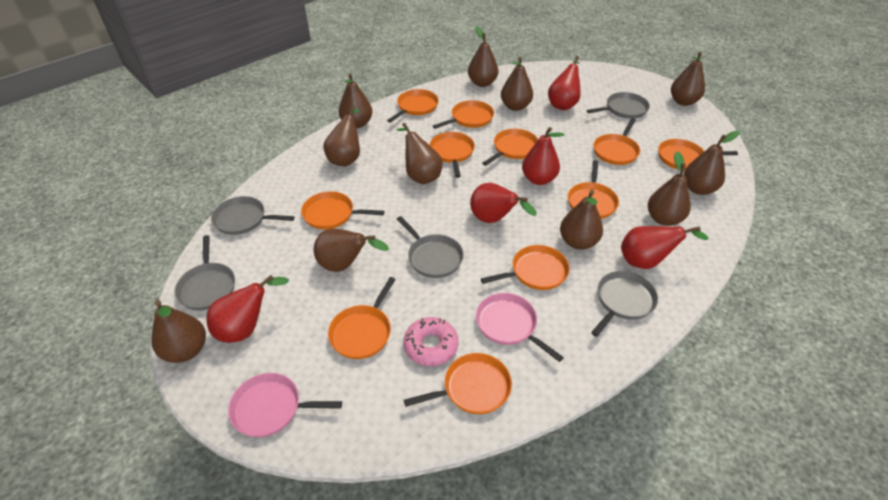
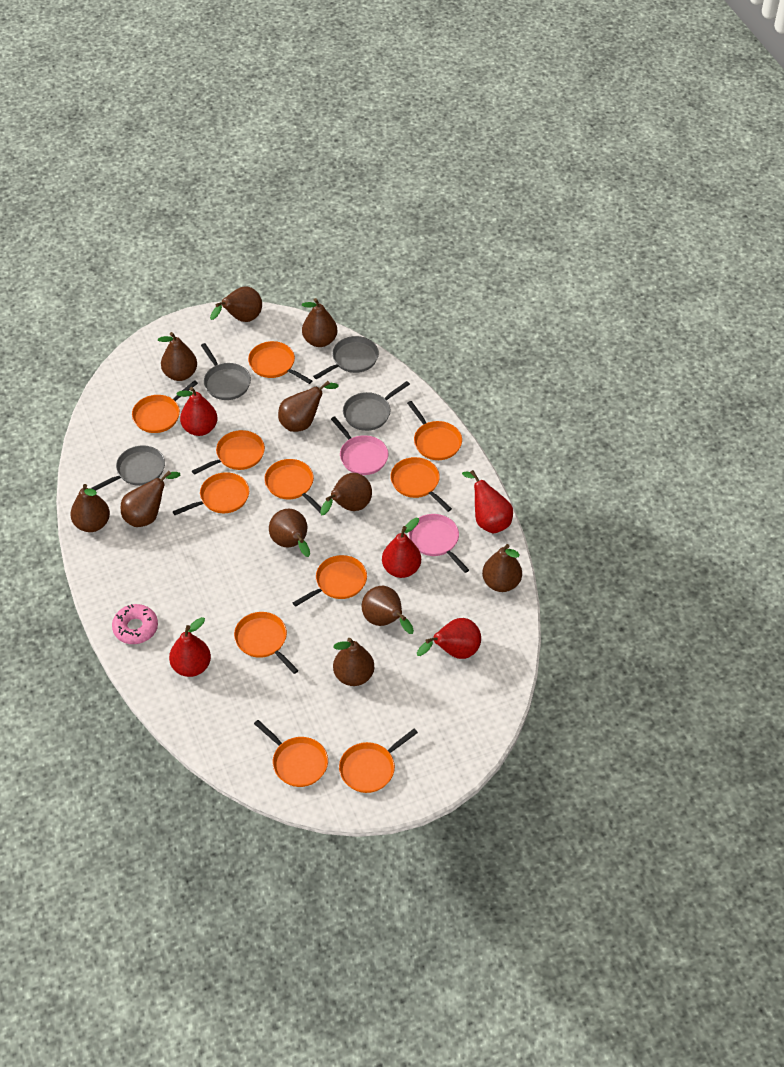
grey pan: [174,235,235,310] [211,196,295,235] [397,216,464,278] [587,92,650,119] [591,271,658,337] = 5 -> [91,445,165,490] [201,343,251,400] [313,336,379,380] [343,381,410,431] = 4

